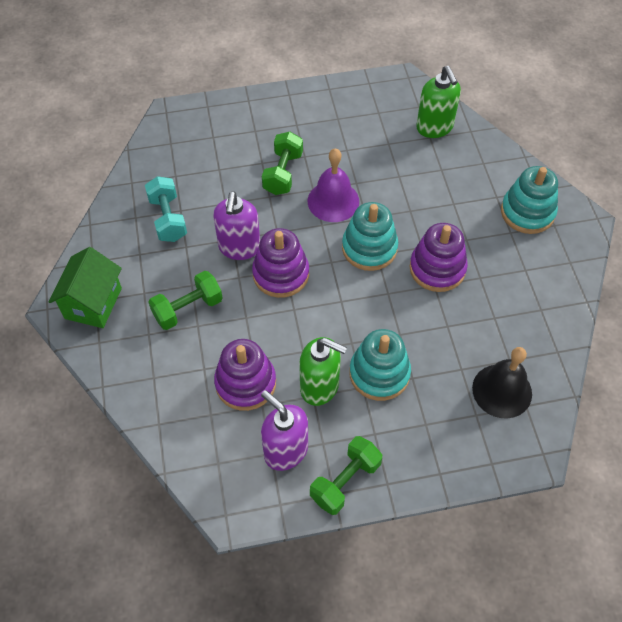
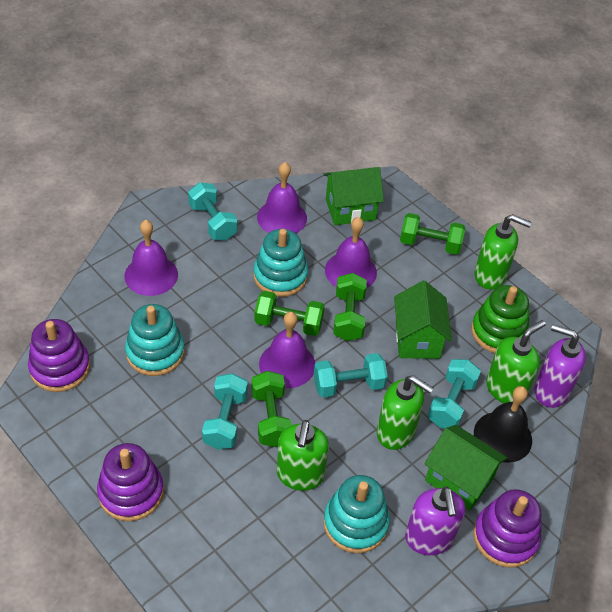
green dumbbell: [149,271,223,330] [262,132,303,195] [310,436,382,515] = 3 -> [252,371,292,447] [254,291,325,336] [333,273,367,341] [400,213,465,255] = 4
green house: [48,247,122,328] = 1 -> [324,167,384,225] [394,281,452,359] [424,425,507,511] = 3
green soap dispenser: [299,337,347,406] [416,66,461,138] = 2 -> [277,420,329,491] [377,375,434,450] [474,214,532,290] [486,320,546,403] = 4
green stacking toy: none = 0 -> [471,285,529,353] = 1
purple bell: [308,148,359,222] = 1 -> [124,220,178,296] [257,162,307,233] [259,312,315,388] [325,217,377,288] = 4
turquoise dumbbell: [145,176,187,242] = 1 -> [188,182,237,240] [202,373,248,449] [314,353,388,398] [428,359,481,428] = 4

